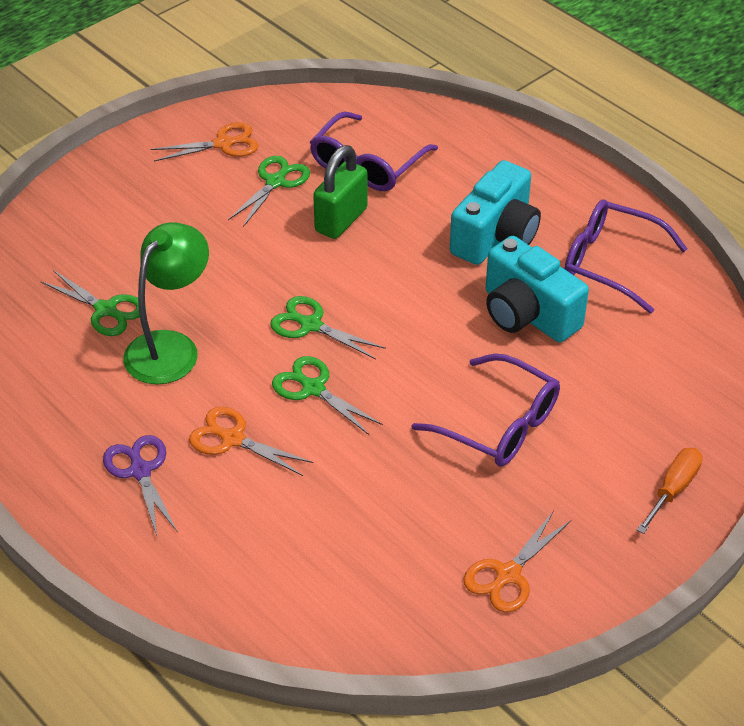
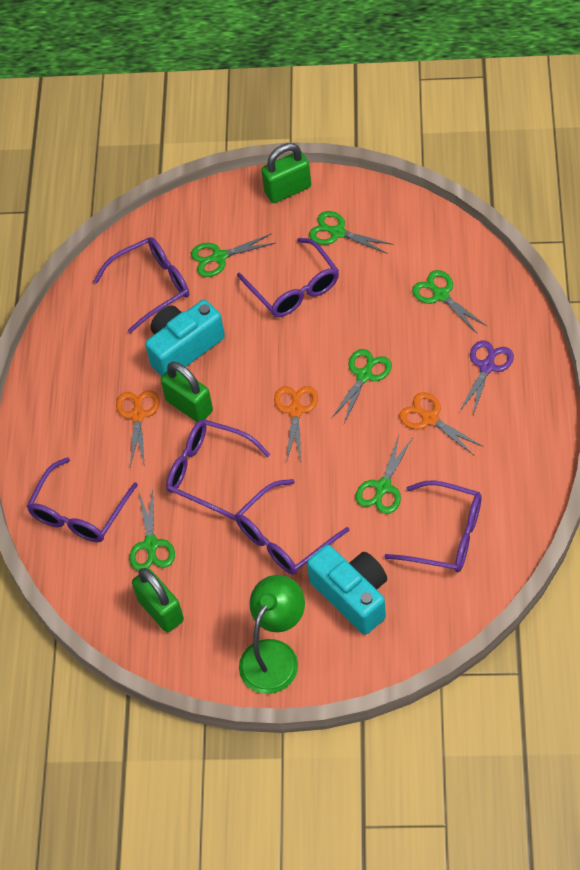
green padlock: [313,145,368,239] = 1 -> [132,568,184,632] [161,362,213,422] [261,143,311,203] = 3
green scissors: [40,270,146,336] [228,156,310,227] [270,296,386,359] [272,356,383,435] = 4 -> [129,488,175,571] [191,233,275,277] [309,211,393,254] [331,349,392,424] [356,435,413,514] [412,270,488,333] = 6
orange screwdriver: [637,448,703,534] = 1 -> none = 0
purple glasses: [310,111,438,191] [411,354,560,467] [564,200,687,314] = 3 -> [26,457,138,542] [94,237,189,333] [166,419,270,521] [235,479,349,575] [237,238,339,317] [384,480,482,572] = 6

